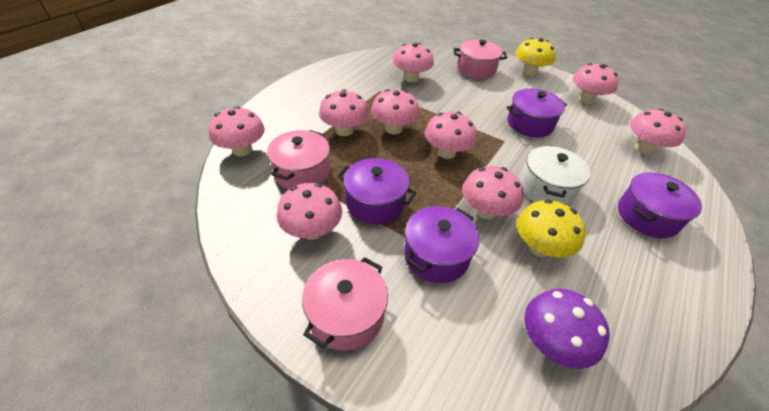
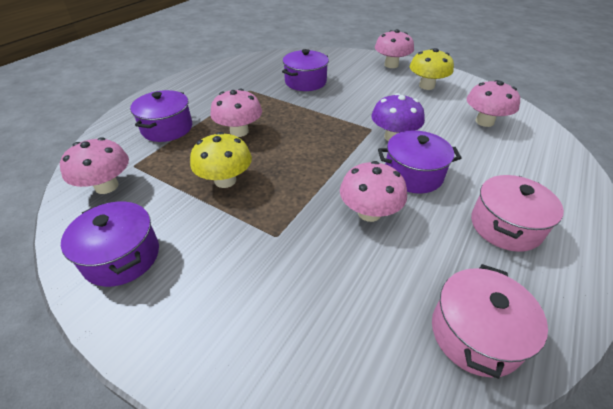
pink mushroom: [209,106,265,156] [277,183,342,240] [319,89,369,136] [371,89,419,134] [393,43,434,82] [425,112,476,159] [462,166,523,219] [573,63,619,104] [630,109,686,154] = 9 -> [60,137,129,194] [210,89,262,137] [340,161,407,222] [375,29,414,68] [467,80,520,127] = 5
pink pot: [267,130,330,189] [302,257,388,351] [454,40,507,79] = 3 -> [432,264,548,379] [471,175,564,252] = 2
white pot: [520,145,590,205] = 1 -> none = 0

